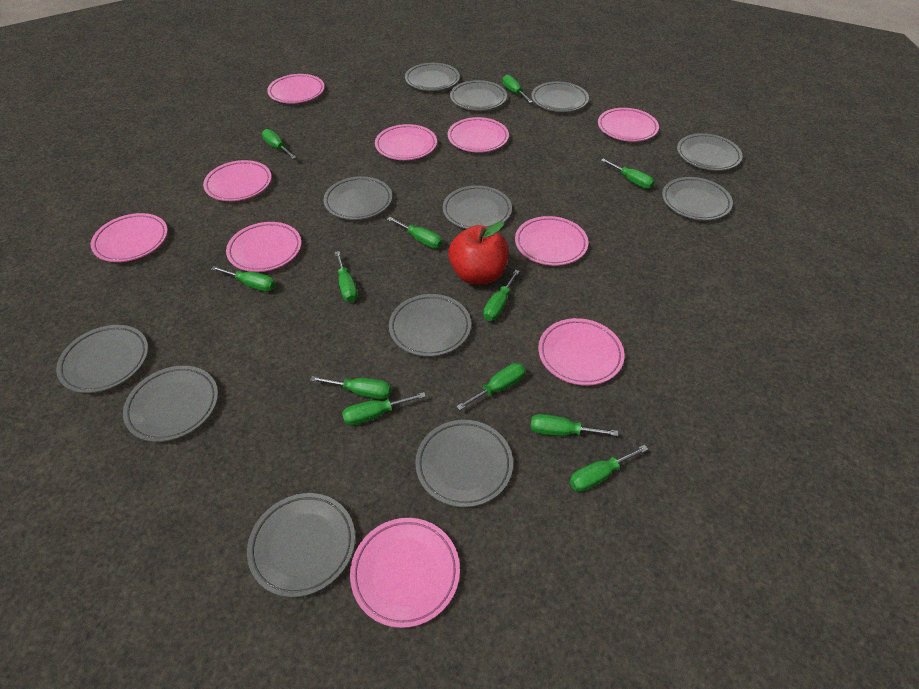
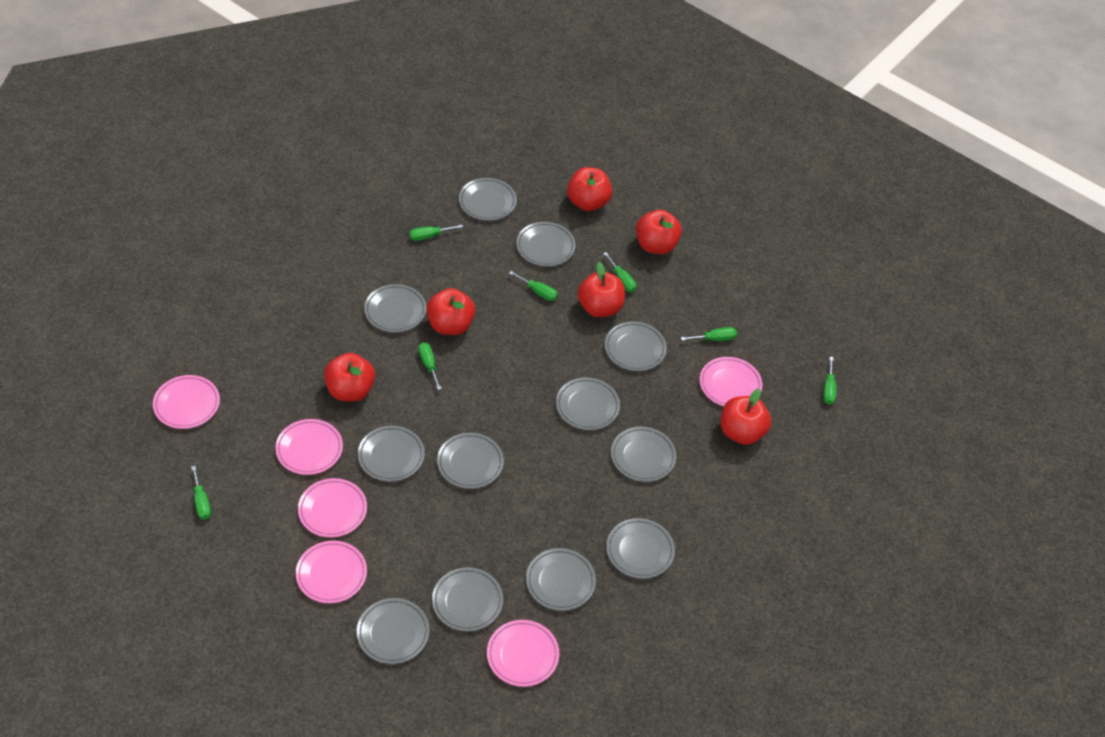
green screwdriver: [211,266,276,292] [262,129,296,159] [310,376,391,399] [335,251,358,302] [342,392,426,425] [387,217,443,248] [456,363,526,410] [483,270,520,321] [502,75,533,103] [530,414,618,436] [570,445,648,492] [601,159,654,189] = 12 -> [191,466,211,520] [409,224,463,241] [418,342,442,390] [509,271,558,301] [603,252,636,292] [681,327,737,341] [823,357,836,405] = 7
pink plate: [91,213,168,262] [203,160,272,201] [226,222,302,272] [267,74,325,104] [350,518,460,628] [375,124,437,160] [448,117,509,153] [515,216,588,266] [538,318,624,386] [598,108,659,142] = 10 -> [153,375,220,429] [275,419,343,475] [296,541,367,603] [298,478,367,538] [487,620,559,687] [700,357,762,406] = 6
red apple: [448,221,509,285] = 1 -> [324,353,375,401] [426,288,475,335] [567,167,612,211] [578,262,625,317] [636,210,682,254] [721,389,771,445] = 6

